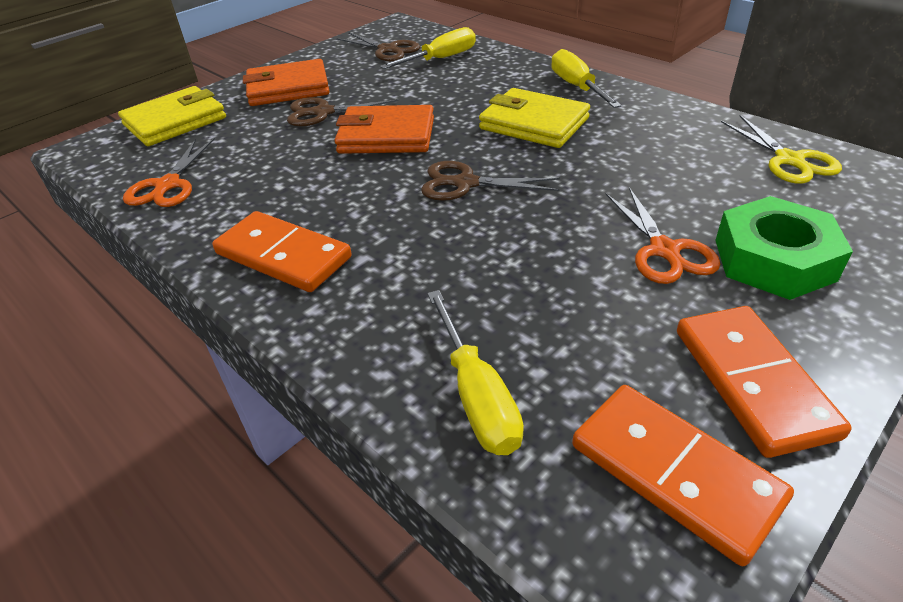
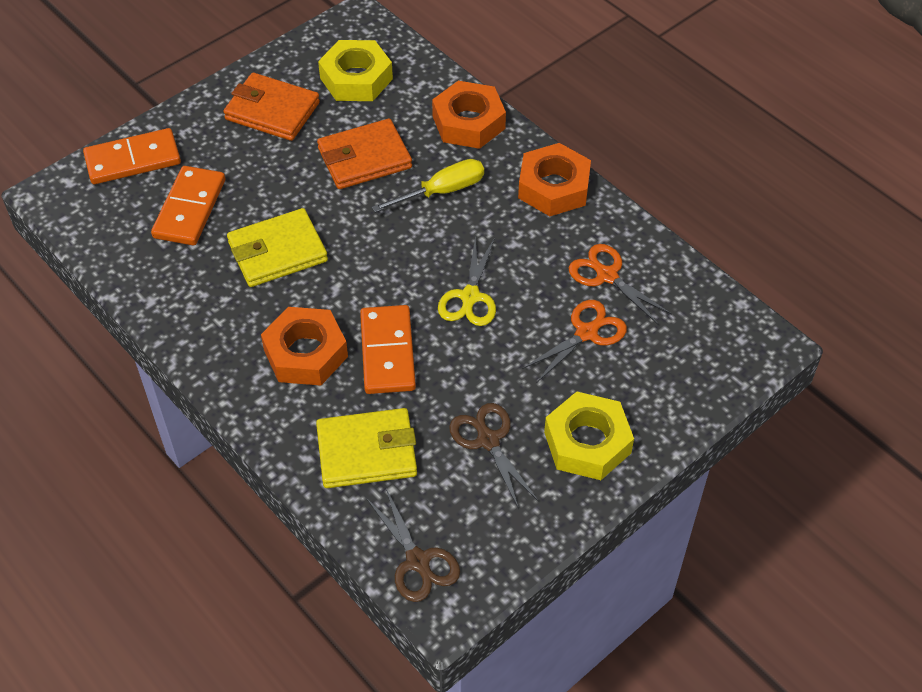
brown scissors: [287,97,399,126] [337,32,420,61] [421,161,560,201] = 3 -> [366,489,460,602] [449,403,539,509] = 2
green nut: [715,196,853,300] = 1 -> none = 0
orange nut: none = 0 -> [261,307,348,386] [432,81,506,149] [518,143,591,216] = 3
yellow nut: none = 0 -> [318,40,393,101] [544,391,634,480] = 2
yellow screwdriver: [380,27,476,69] [427,290,524,455] [551,49,622,108] = 3 -> [372,159,484,213] = 1

